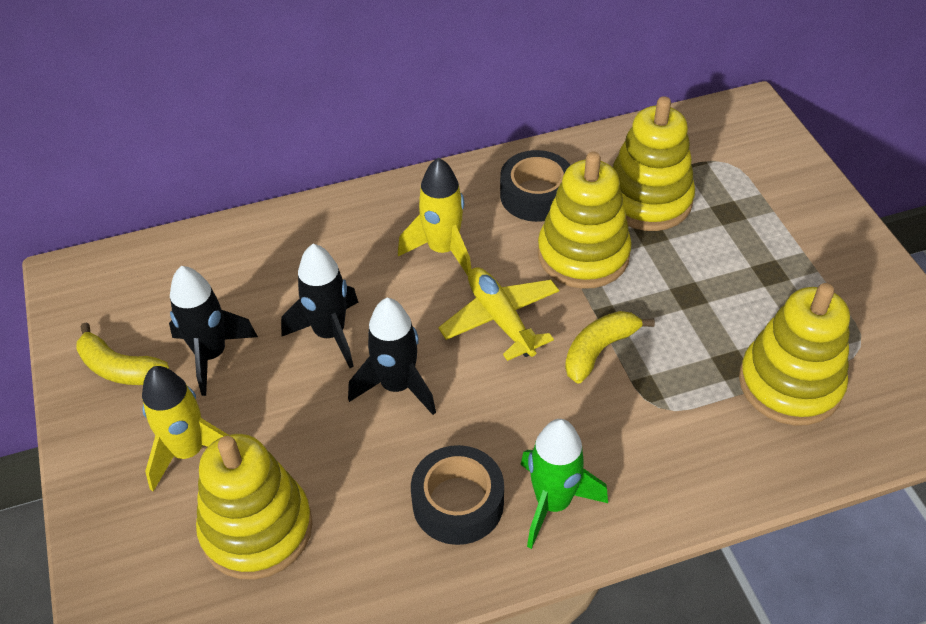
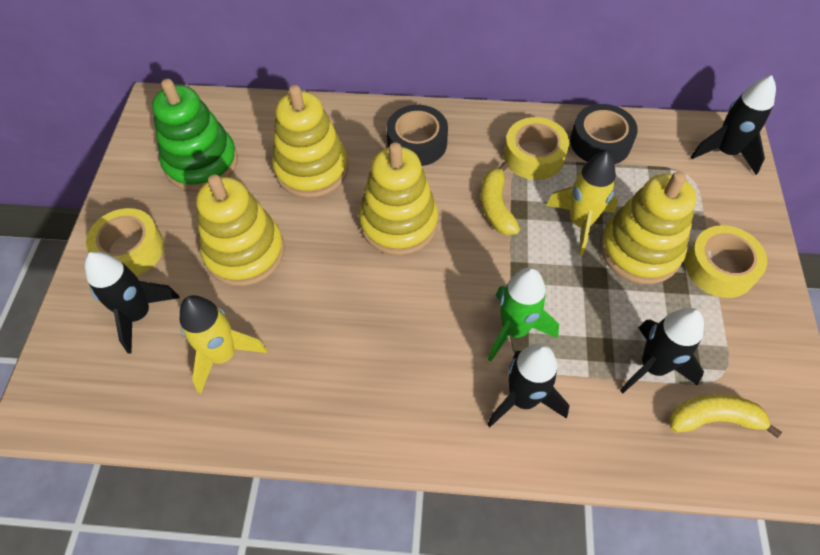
black rocket: [169,266,258,396] [281,244,358,368] [348,298,436,415] = 3 -> [85,251,180,353] [487,344,570,427] [620,308,704,393] [691,76,776,175] = 4
green stacking toy: none = 0 -> [152,79,238,191] = 1
yellow plane: [438,267,559,361] = 1 -> none = 0
yellow tape: none = 0 -> [86,208,164,276] [504,117,569,180] [685,225,767,298] = 3

